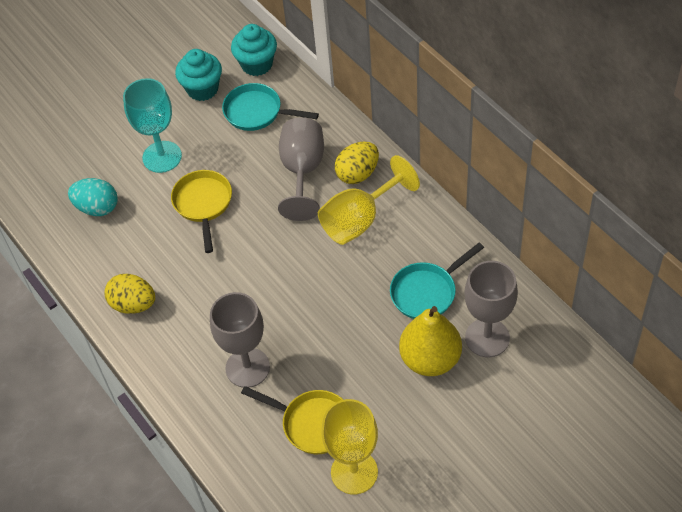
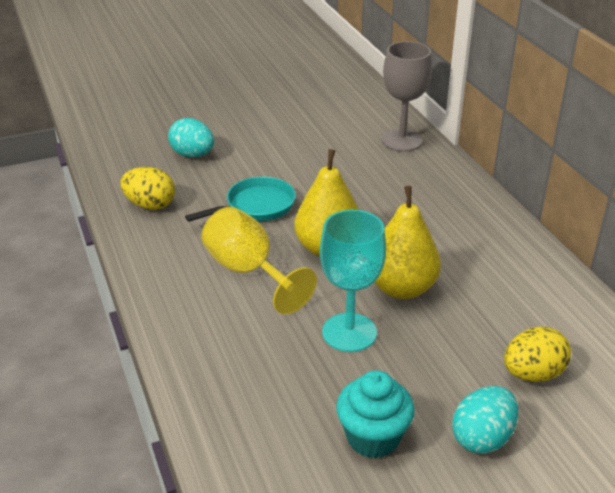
grey goblet: [210,292,270,388] [278,117,324,221] [464,261,518,357] = 3 -> [382,41,432,152] = 1
turquoise cupcake: [175,49,222,101] [231,24,277,76] = 2 -> [336,370,415,458] = 1
turquoise egg: [68,178,118,216] = 1 -> [168,118,214,157] [452,386,518,454] = 2
turquoise pan: [222,83,319,131] [390,243,484,319] = 2 -> [185,177,296,222] = 1
yellow goblet: [318,155,420,245] [321,399,378,494] = 2 -> [201,206,317,314] = 1
yellow pan: [171,170,232,253] [241,386,343,454] = 2 -> none = 0
yellow pear: [399,306,462,376] = 1 -> [294,149,359,256] [374,186,441,299] = 2

